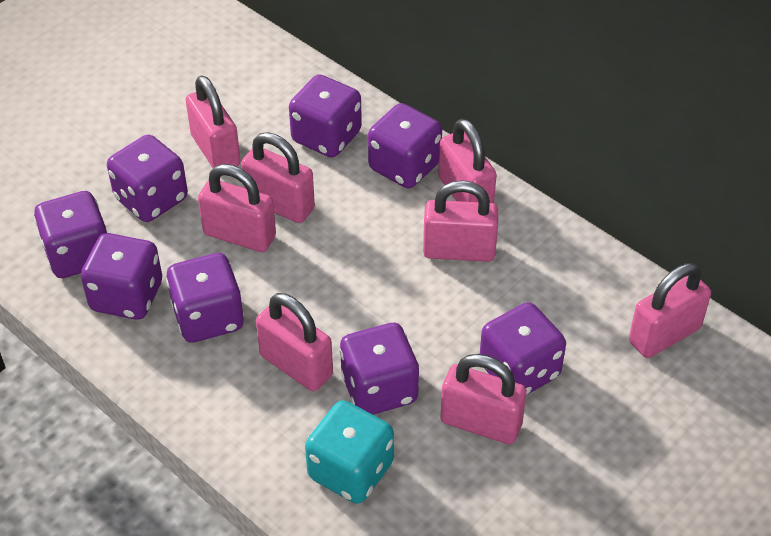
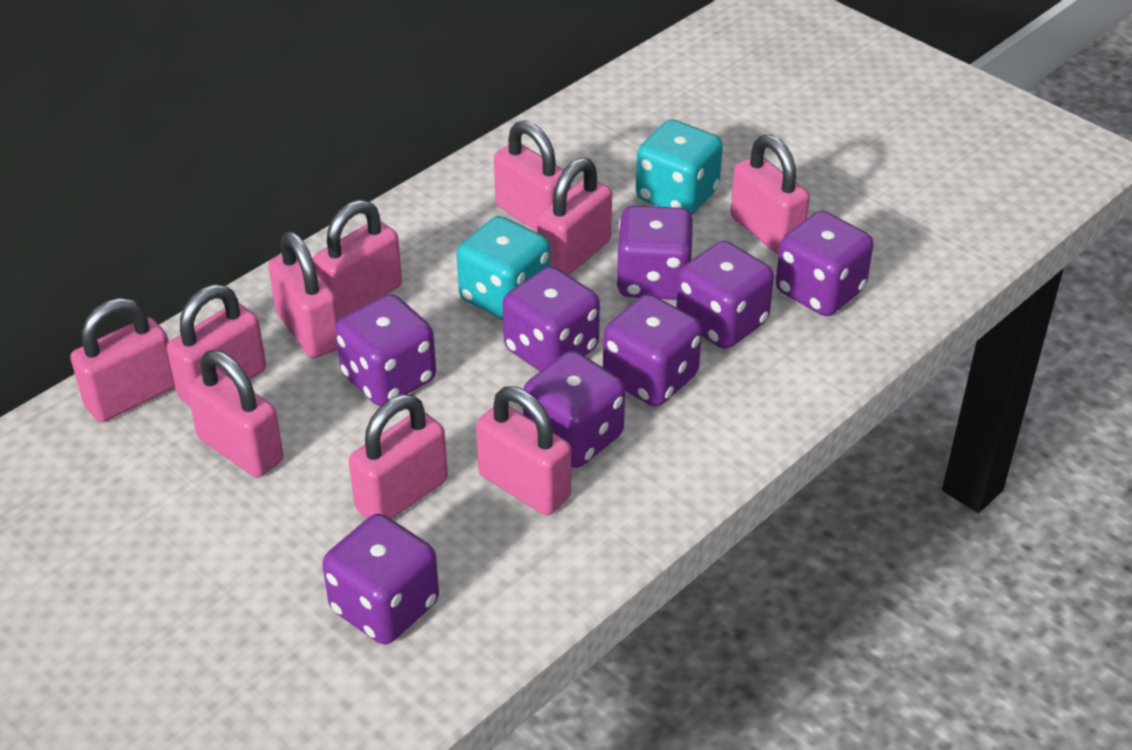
pink padlock: [186,75,241,168] [198,164,276,252] [241,132,315,223] [256,293,333,391] [423,180,499,262] [438,119,497,203] [440,354,527,445] [629,263,711,358] = 8 -> [70,298,175,422] [167,284,266,406] [187,350,284,478] [268,231,339,358] [313,200,402,319] [349,394,448,519] [476,386,571,515] [494,121,571,232] [537,158,612,275] [730,134,810,255] = 10
turquoise dice: [305,400,394,504] = 1 -> [457,216,550,320] [636,119,723,215] = 2

